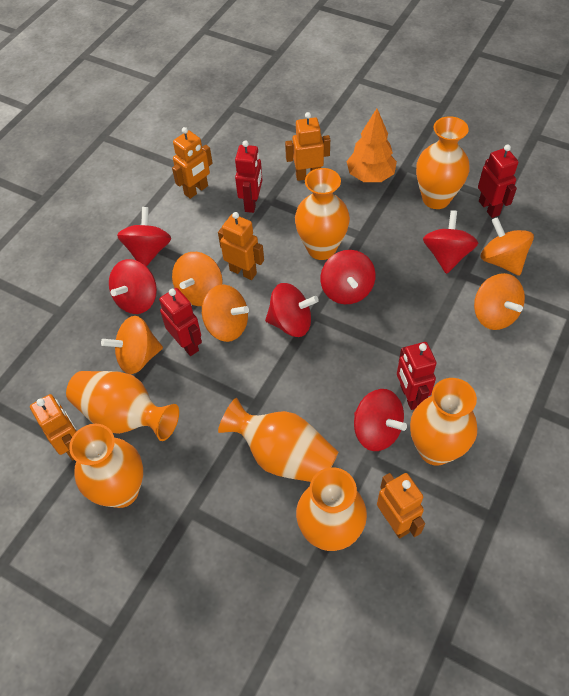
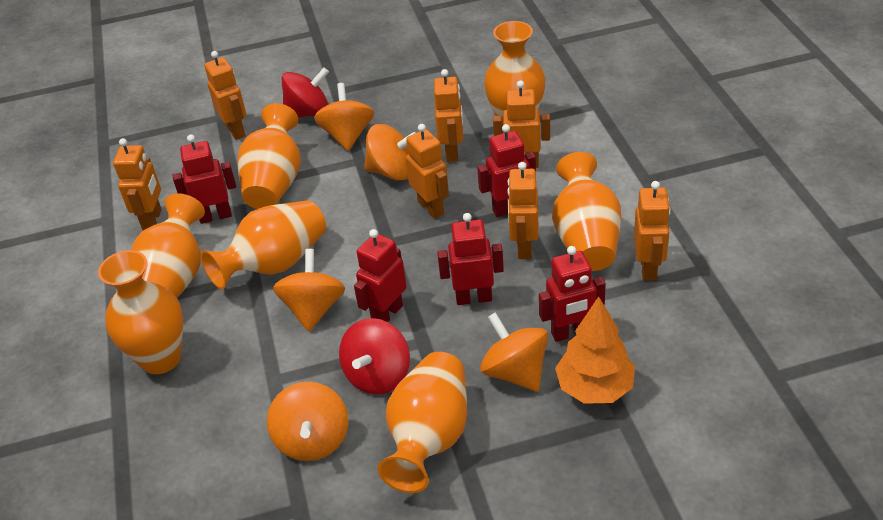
orange robot: [30,394,77,461] [172,127,213,199] [218,212,264,280] [285,112,330,181] [377,473,425,539] = 5 -> [113,138,162,231] [204,51,246,140] [406,124,449,219] [434,69,463,162] [493,80,550,168] [507,162,539,259] [634,181,671,281] = 7
red robot: [159,288,202,356] [235,140,262,213] [397,342,437,410] [478,144,518,218] = 4 -> [173,134,236,224] [354,229,407,322] [437,213,504,305] [477,124,536,217] [539,246,606,342] = 5
red spinning top: [109,259,157,314] [117,207,171,267] [265,283,319,337] [321,250,376,304] [354,389,407,451] [423,210,478,274] = 6 -> [282,68,329,118] [339,318,410,395] = 2

